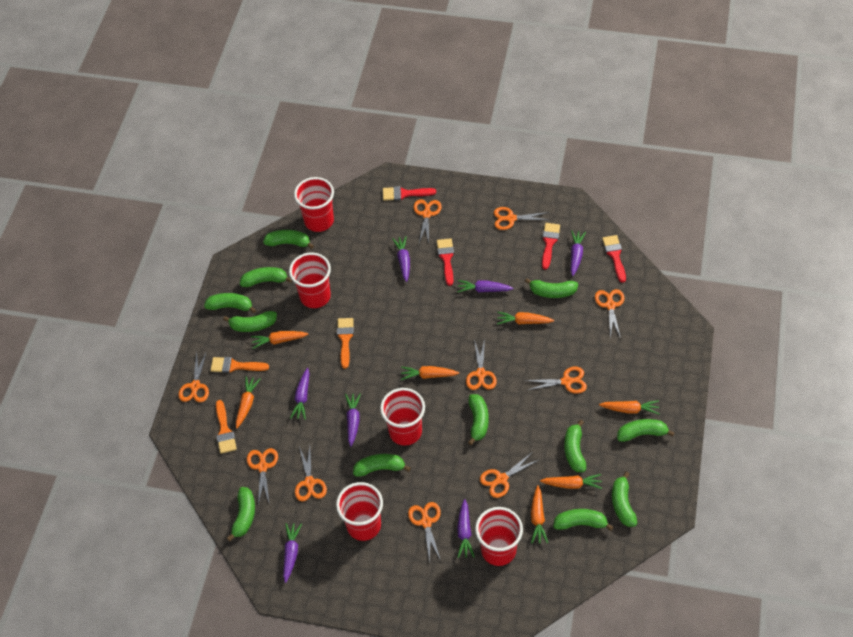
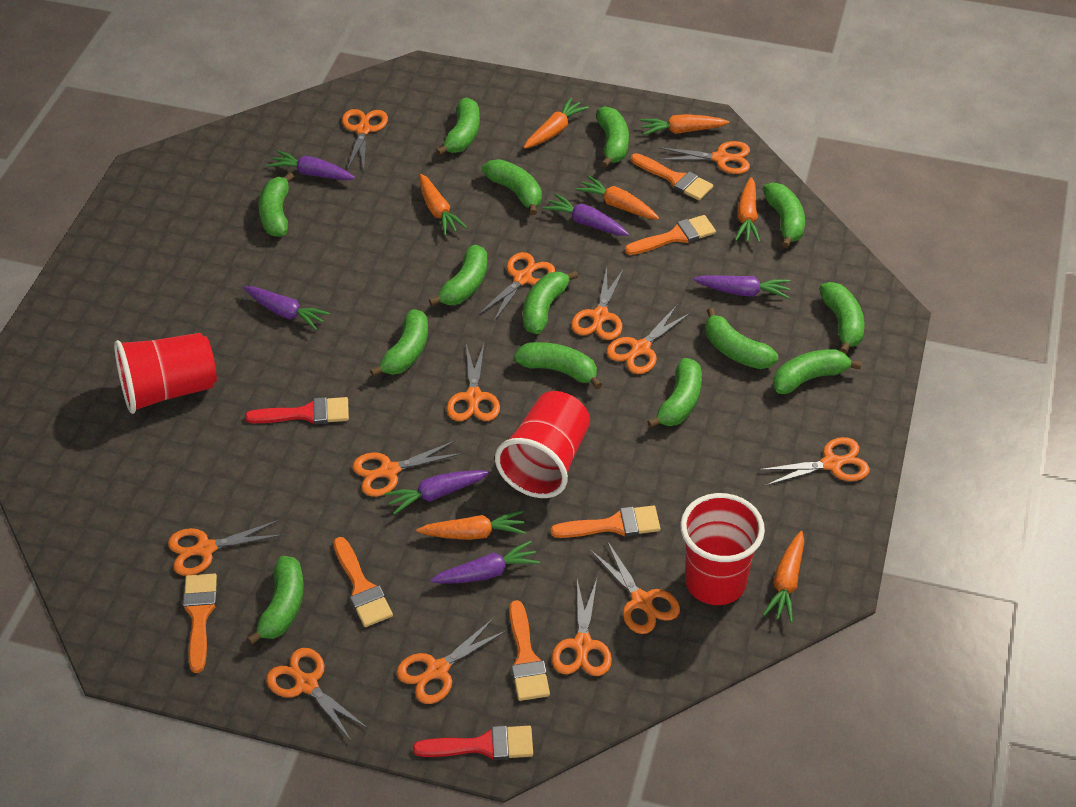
green banana: [204,293,256,313] [223,311,277,332] [227,487,255,541] [240,267,292,287] [263,230,314,249] [353,454,411,476] [468,394,489,445] [525,278,578,298] [553,509,613,531] [564,420,586,472] [612,472,637,527] [617,419,674,442] = 12 -> [247,556,304,645] [258,172,294,237] [370,309,428,377] [429,245,487,306] [436,97,480,156] [482,159,542,215] [514,342,602,389] [523,271,578,334] [596,106,629,168] [647,358,702,428] [705,308,778,369] [763,182,805,248] [773,349,862,394] [819,282,865,354] = 14
orange brush: [210,357,269,373] [216,400,237,454] [337,318,354,369] = 3 -> [183,573,217,673] [333,537,393,627] [509,600,550,701] [550,505,660,538] [625,215,716,255] [631,153,713,200] = 6
orange scissors: [178,350,209,402] [247,448,278,505] [295,446,327,502] [408,502,441,563] [413,200,441,243] [466,339,497,390] [480,453,540,498] [494,207,550,230] [525,367,587,394] [595,289,625,338] = 10 -> [168,520,282,576] [266,648,367,742] [342,109,388,170] [352,441,462,497] [396,618,507,704] [447,344,500,421] [478,252,555,323] [552,579,612,676] [571,267,624,340] [590,541,680,634] [607,305,691,374] [658,141,750,174] [759,437,870,486] = 13
purple carrot: [283,523,302,583] [290,368,310,420] [345,393,361,447] [392,236,410,282] [457,280,514,293] [457,499,475,558] [571,230,586,276] = 7 -> [243,286,330,330] [268,150,355,180] [384,470,489,515] [430,540,540,584] [543,193,629,236] [694,275,791,299] = 6
red brush: [383,186,436,201] [437,238,454,286] [542,223,560,269] [602,235,626,283] = 4 -> [245,397,349,424] [413,725,533,760] = 2
red cup: [289,252,331,308] [294,177,334,232] [336,482,383,541] [380,388,425,445] [475,507,523,566] = 5 -> [114,333,217,414] [495,391,590,498] [680,493,765,605] = 3

